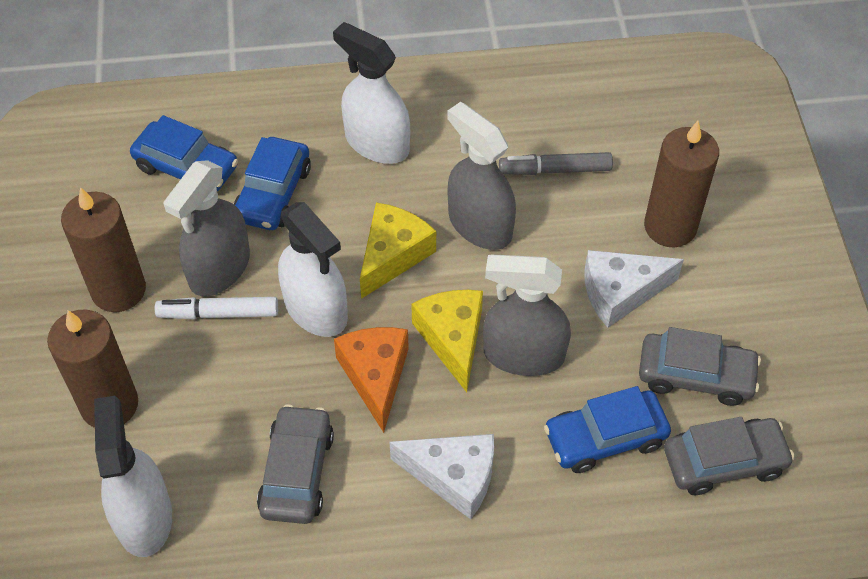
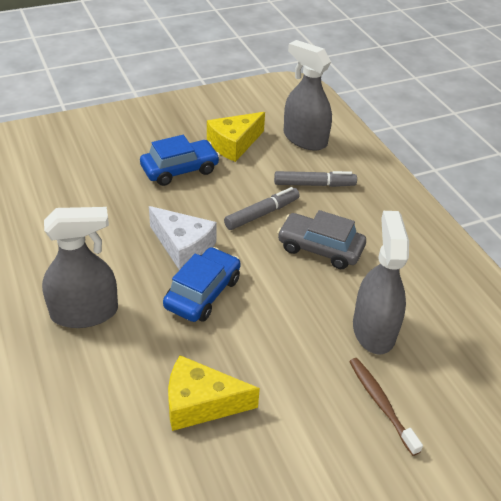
blue car: [130,115,238,191] [234,137,311,230] [544,386,671,473] = 3 -> [140,135,220,186] [163,247,241,322] = 2
brown candle: [47,310,138,428] [61,187,146,312] [644,121,719,247] = 3 -> none = 0
brown toothbrush: none = 0 -> [349,358,423,456] = 1
grey car: [257,404,334,524] [639,327,761,406] [664,417,795,495] = 3 -> [277,210,366,269] = 1
grey marker: [499,152,613,175] = 1 -> [224,187,300,230] [274,171,357,187] = 2
orange cheese: [334,327,409,433] = 1 -> none = 0
white cheese: [390,434,494,519] [584,250,684,328] = 2 -> [149,206,217,270] = 1
white marker: [155,297,278,319] = 1 -> none = 0
white spray bottle: [94,396,172,557] [278,202,348,337] [333,22,410,164] = 3 -> none = 0

